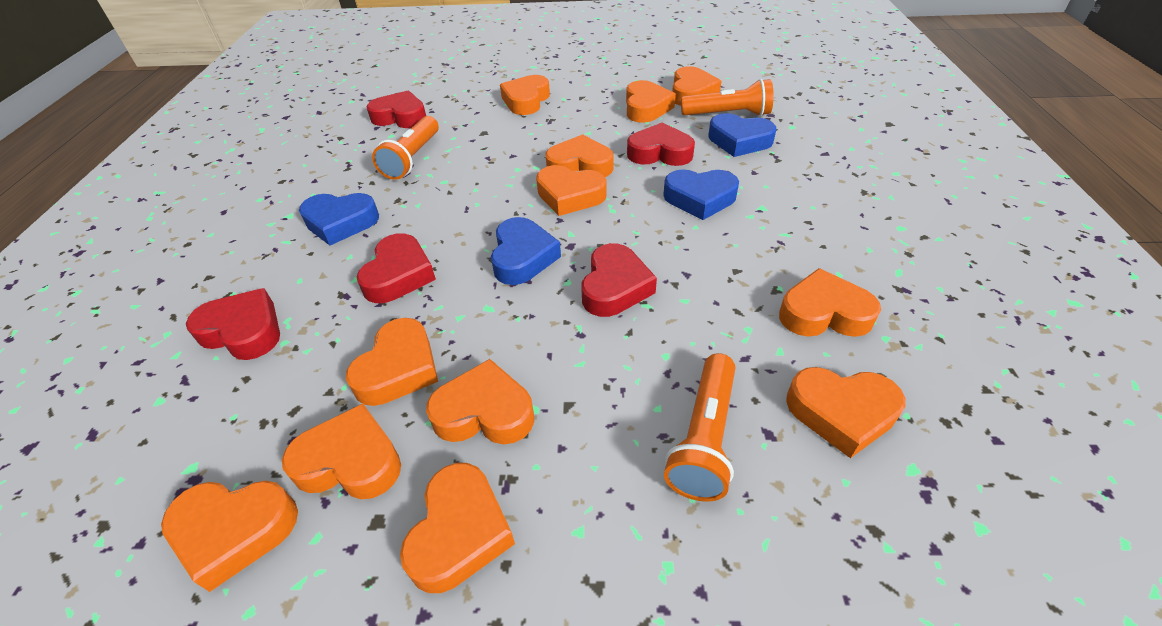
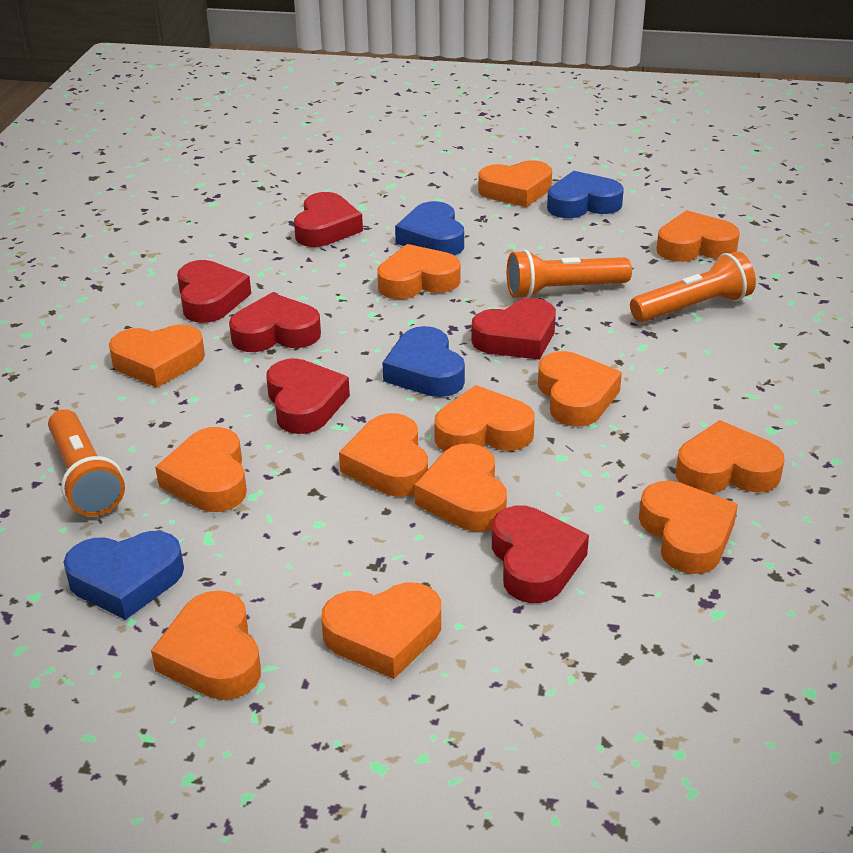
orange heart: [161,481,298,592] [282,404,401,499] [346,318,438,406] [400,463,515,593] [426,359,534,444] [500,75,550,115] [536,165,607,216] [545,134,613,177] [626,80,676,123] [672,66,722,106] [779,268,881,337] [786,367,906,458] = 12 -> [109,324,205,388] [151,591,261,700] [155,427,247,512] [321,583,441,679] [339,413,428,497] [377,244,461,299] [414,444,507,532] [434,385,535,451] [478,160,552,207] [538,351,622,426] [639,481,738,574] [657,210,740,262] [676,420,785,493] = 13
red heart: [186,288,280,360] [356,233,436,303] [366,91,426,128] [581,243,657,317] [627,122,695,166] = 5 -> [177,260,251,323] [229,293,321,352] [266,358,350,434] [294,192,363,247] [471,298,556,360] [492,505,589,603] = 6

